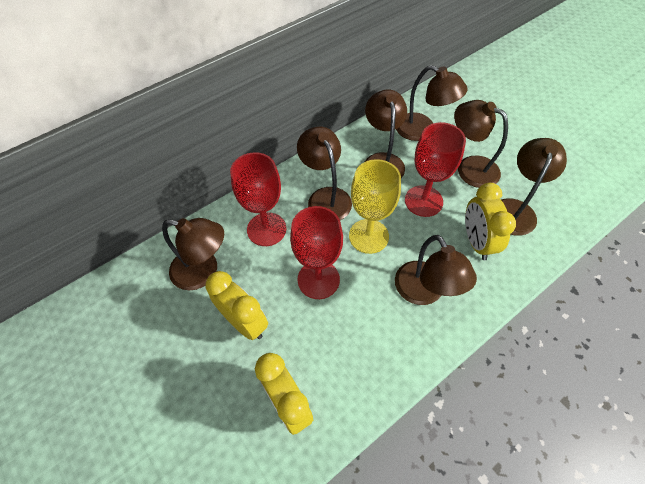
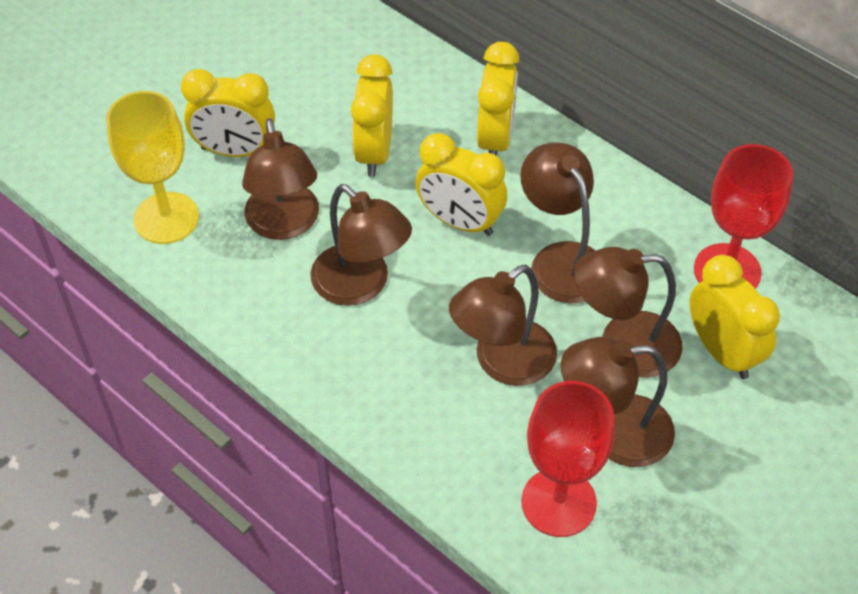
brown lamp: [162,218,224,290] [297,127,352,220] [365,90,407,178] [395,235,477,305] [396,65,468,141] [454,100,508,188] [501,138,567,236] = 7 -> [242,118,319,240] [310,184,412,306] [449,265,557,386] [520,143,596,303] [561,337,675,467] [574,247,682,378] = 6
red goblet: [230,152,286,246] [290,206,343,299] [405,122,466,217] = 3 -> [521,381,615,537] [694,144,793,289] = 2
yellow clock: [206,271,268,340] [255,353,313,435] [465,183,516,260] = 3 -> [181,69,275,157] [351,54,393,177] [416,133,507,236] [477,42,519,156] [690,255,780,379] = 5

